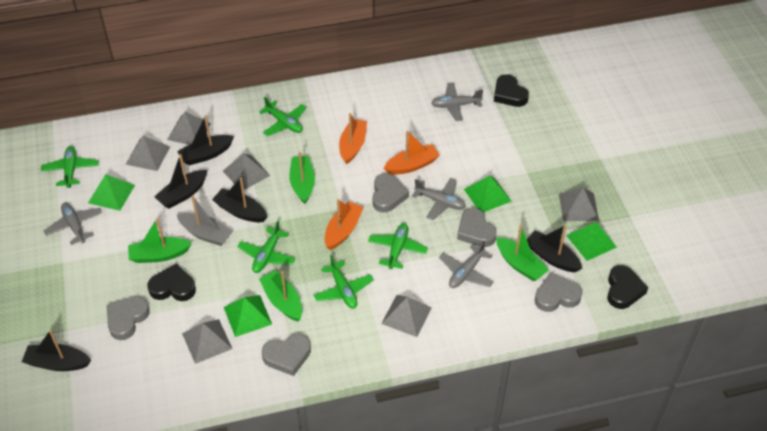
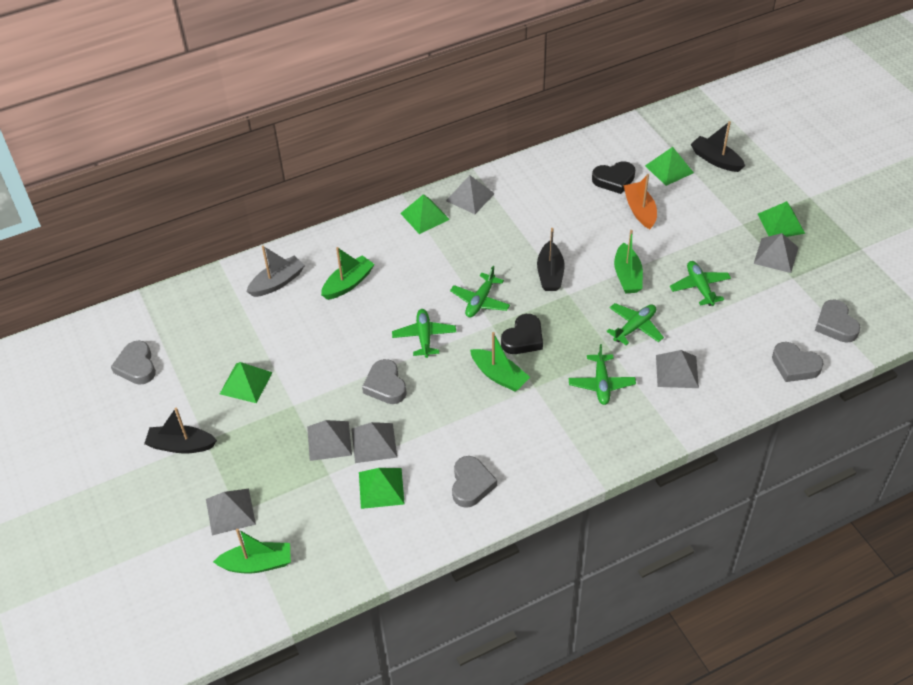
black boat: [22,330,91,371] [154,154,208,209] [177,115,234,165] [212,178,268,222] [527,225,582,272] = 5 -> [144,407,217,453] [537,228,565,291] [690,121,745,172] = 3
black heart: [147,264,196,301] [494,74,529,107] [607,265,648,309] = 3 -> [501,314,543,354] [592,161,635,194] = 2
green pyramid: [88,174,135,211] [224,295,272,337] [464,176,512,212] [566,222,617,261] = 4 -> [220,362,273,403] [359,468,405,509] [400,194,450,234] [645,147,694,186] [758,201,805,237] = 5
grey plane: [44,203,102,245] [412,178,466,220] [431,83,483,121] [439,240,494,288] = 4 -> none = 0
orange boat: [325,199,364,250] [339,113,367,164] [384,130,440,175] = 3 -> [623,174,657,229] = 1

